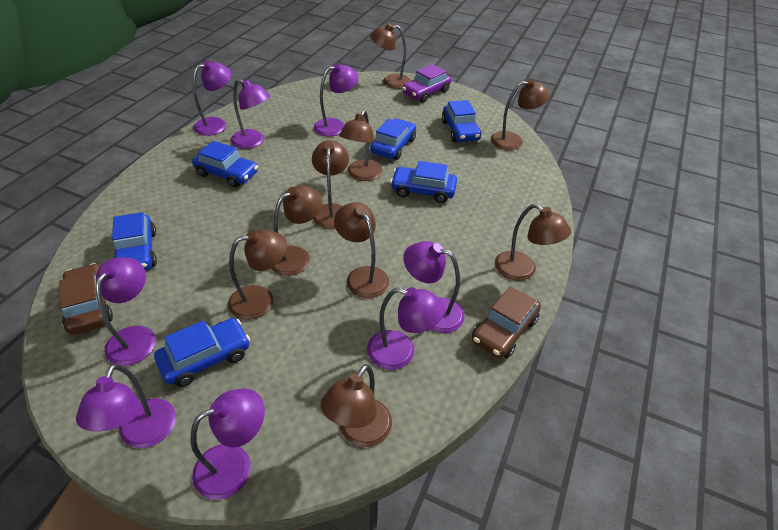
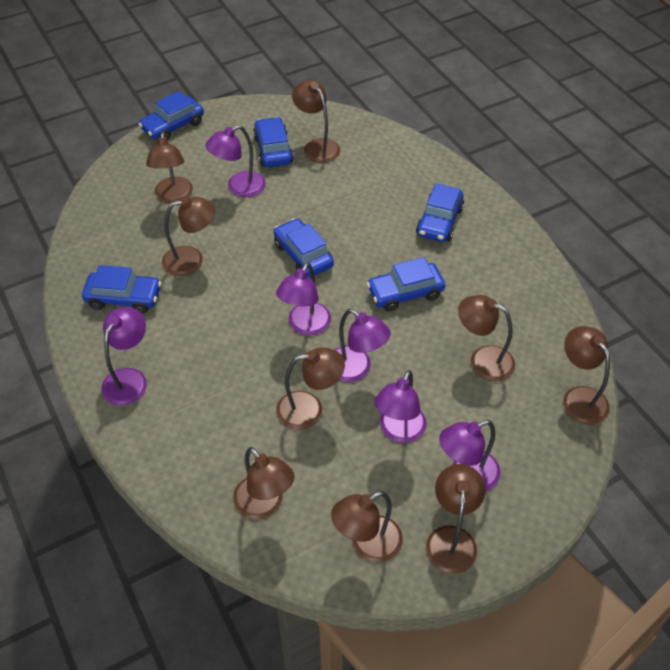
brown car: [59,263,113,334] [472,286,541,358] = 2 -> none = 0
purple car: [402,64,451,103] = 1 -> none = 0
purple lamp: [76,364,176,448] [96,257,156,366] [191,388,265,500] [193,61,231,136] [231,79,270,149] [314,63,359,137] [367,287,445,370] [403,241,465,333] = 8 -> [101,307,147,405] [205,125,266,197] [276,262,331,335] [335,309,391,382] [374,370,427,443] [439,420,501,491] = 6

